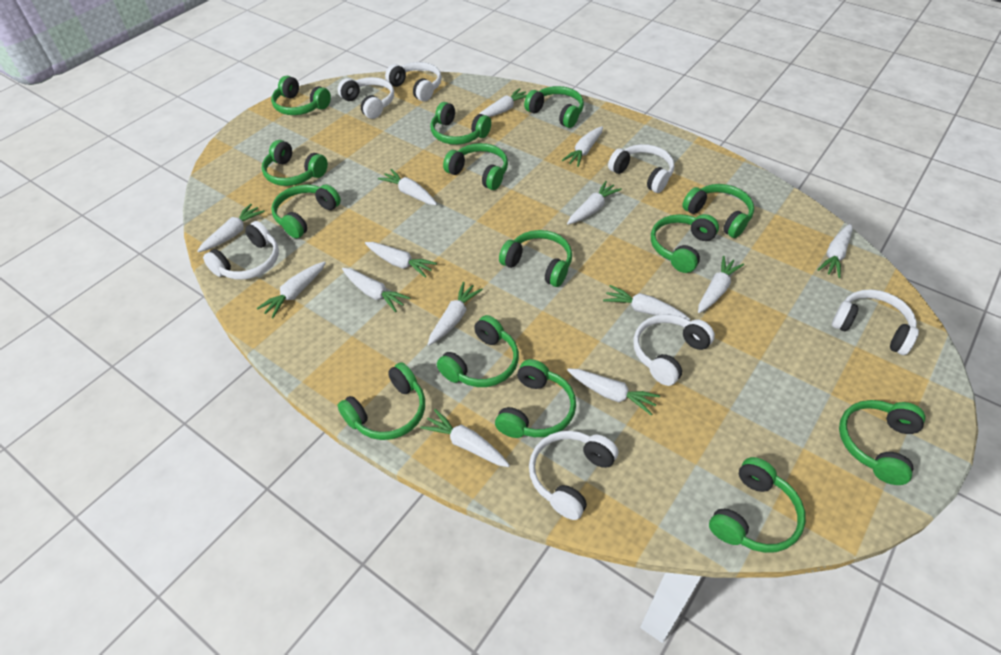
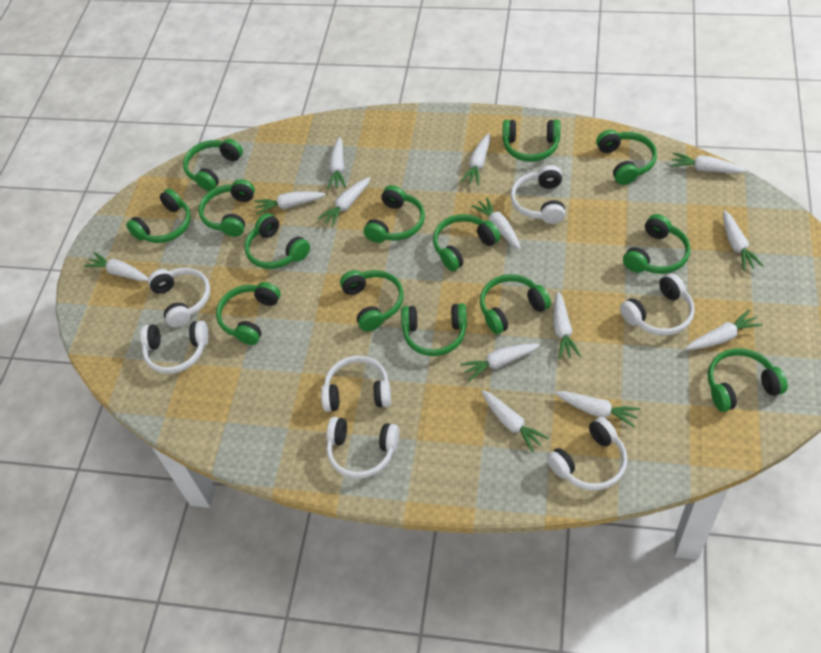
white carrot: [197,204,265,252] [257,261,326,318] [342,268,410,312] [365,242,437,278] [378,169,437,205] [420,409,510,467] [428,282,483,345] [479,88,527,117] [561,126,603,167] [567,181,622,224] [567,369,660,415] [603,285,690,321] [698,256,744,313] [817,224,853,278] = 14 -> [84,252,148,281] [254,191,326,215] [318,177,370,227] [327,137,346,189] [460,344,540,381] [461,133,490,185] [471,197,520,249] [482,390,549,453] [553,292,581,359] [555,391,641,428] [670,152,746,173] [685,309,763,350] [723,210,764,271] = 13

